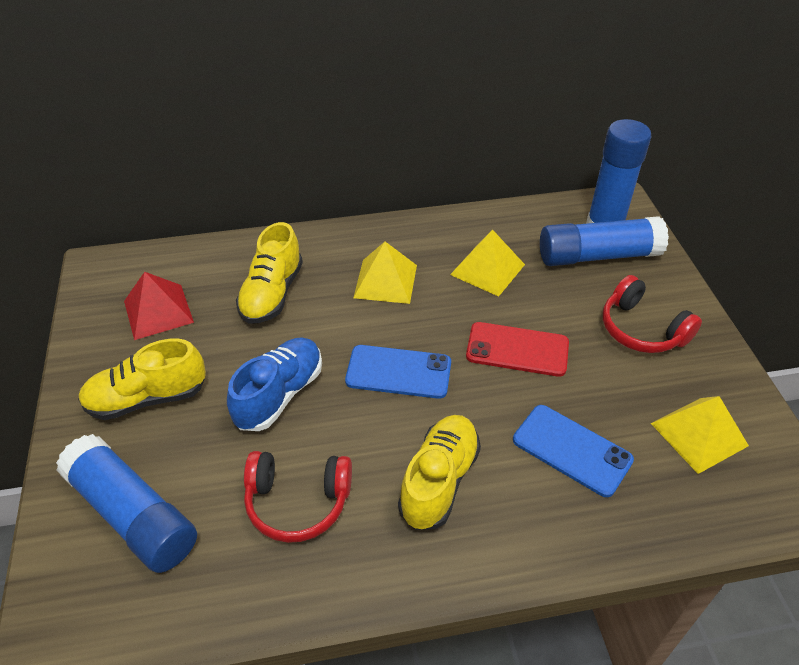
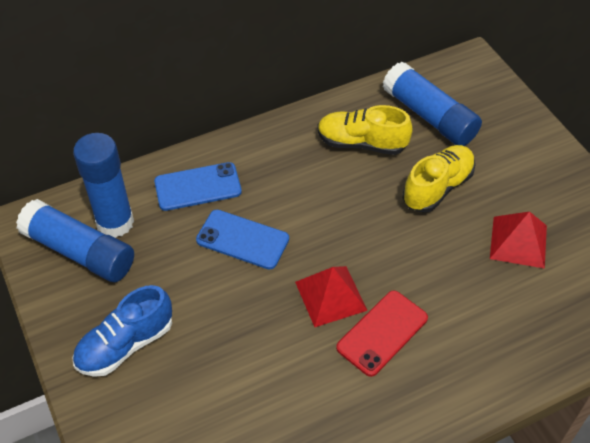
red headphones: [244,451,352,543] [603,275,702,353] = 2 -> none = 0
red pyramid: [124,272,194,340] = 1 -> [295,266,368,327] [490,212,547,269] = 2
yellow pyramid: [353,242,417,304] [450,230,525,297] [651,396,749,474] = 3 -> none = 0
yellow shoe: [78,339,206,420] [236,222,303,324] [398,415,481,530] = 3 -> [317,105,413,155] [403,145,475,213] = 2

